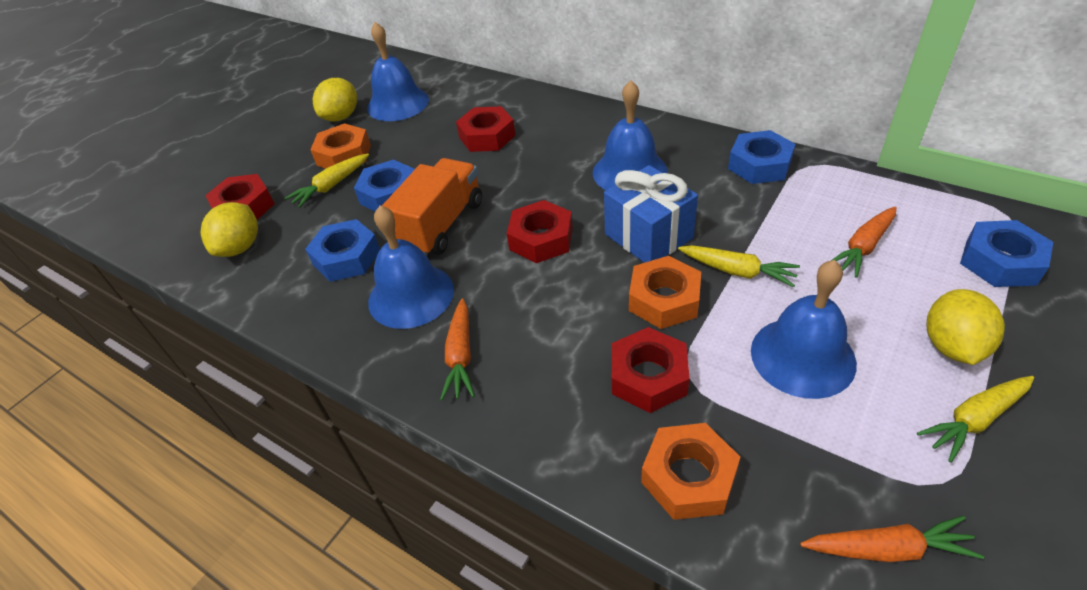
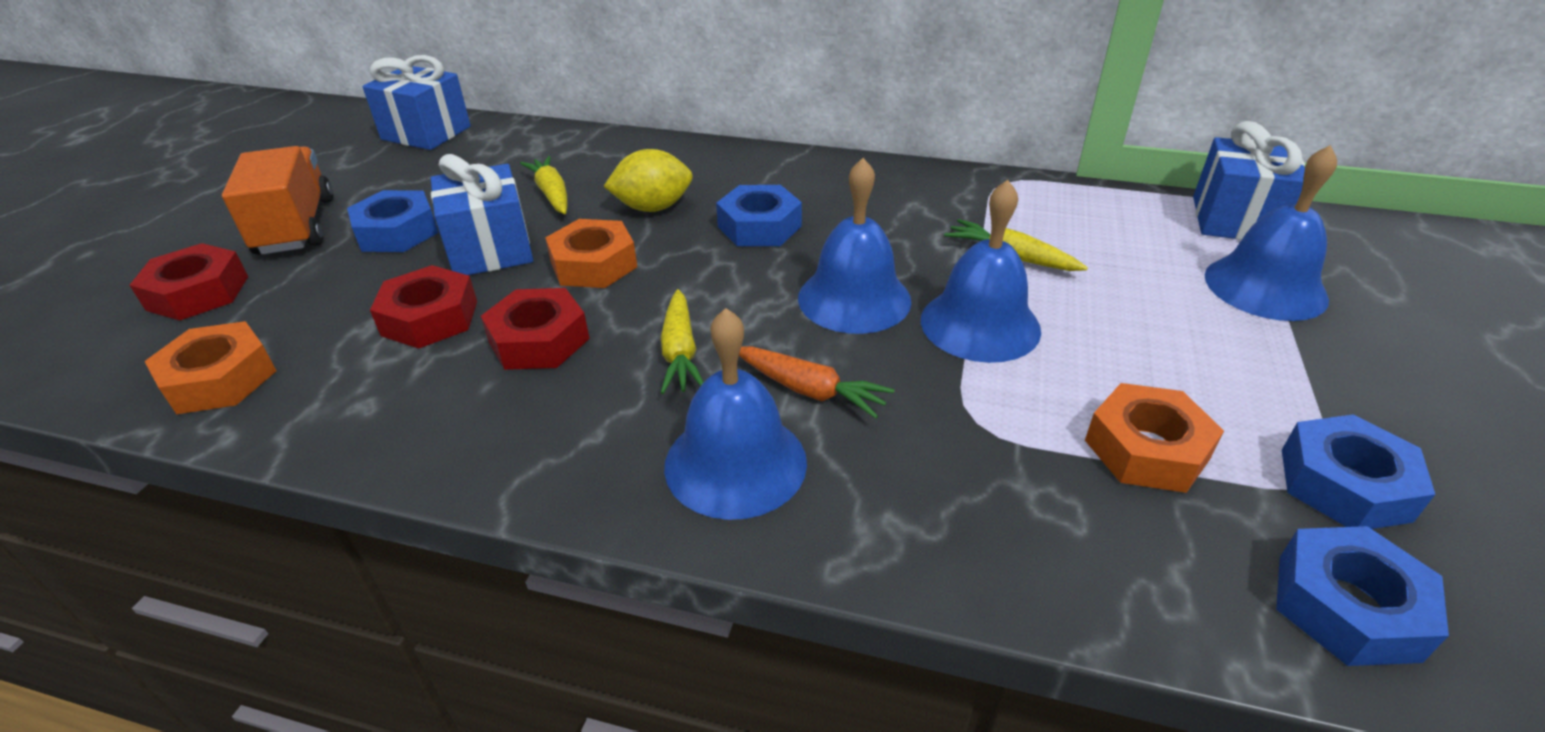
blue gift: [604,165,698,263] = 1 -> [363,55,471,150] [431,154,533,275] [1193,121,1305,240] = 3
orange carrot: [440,298,475,401] [800,516,984,562] [831,206,897,278] = 3 -> [739,346,895,419] = 1
red nut: [205,174,274,220] [456,106,516,152] [507,200,573,263] [612,327,690,413] = 4 -> [130,243,248,321] [370,265,477,349] [481,288,590,370] = 3
yellow lemon: [201,202,258,257] [313,78,357,121] [927,289,1005,365] = 3 -> [603,149,693,212] = 1

